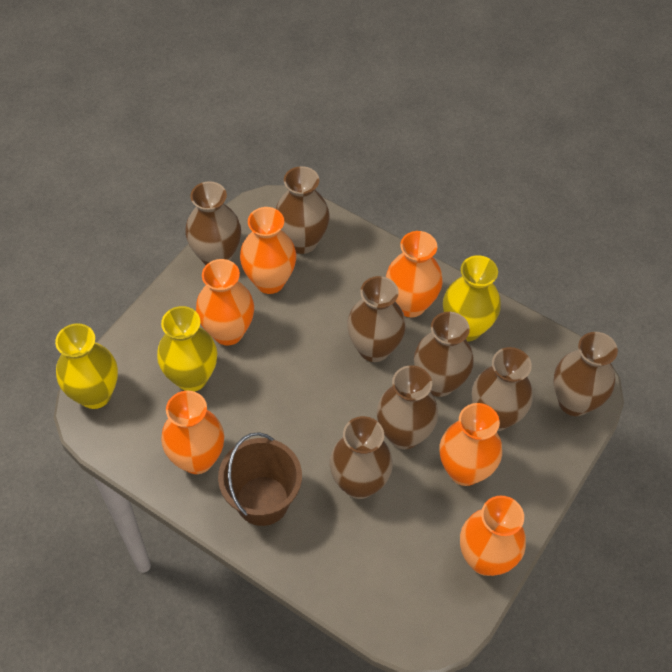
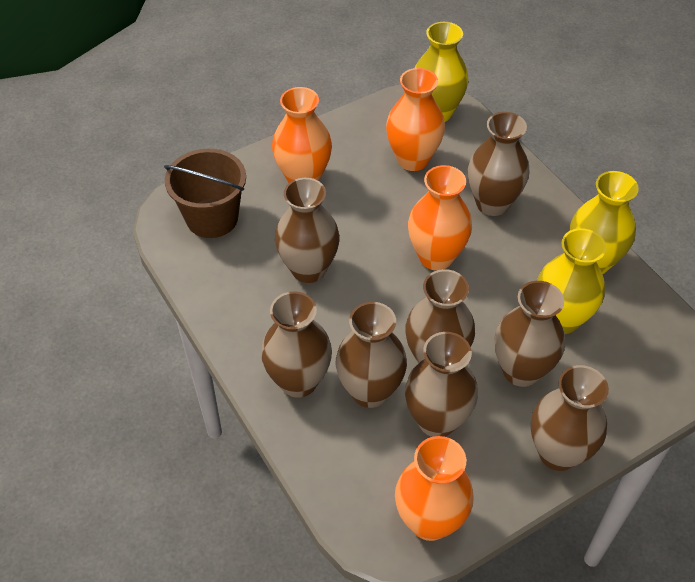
orange vase: [161,391,224,474] [196,259,254,345] [240,207,296,294] [386,231,443,317] [440,403,502,486] [460,496,526,576] = 6 -> [272,87,332,183] [386,68,445,171] [395,436,474,541] [408,165,472,270] = 4

